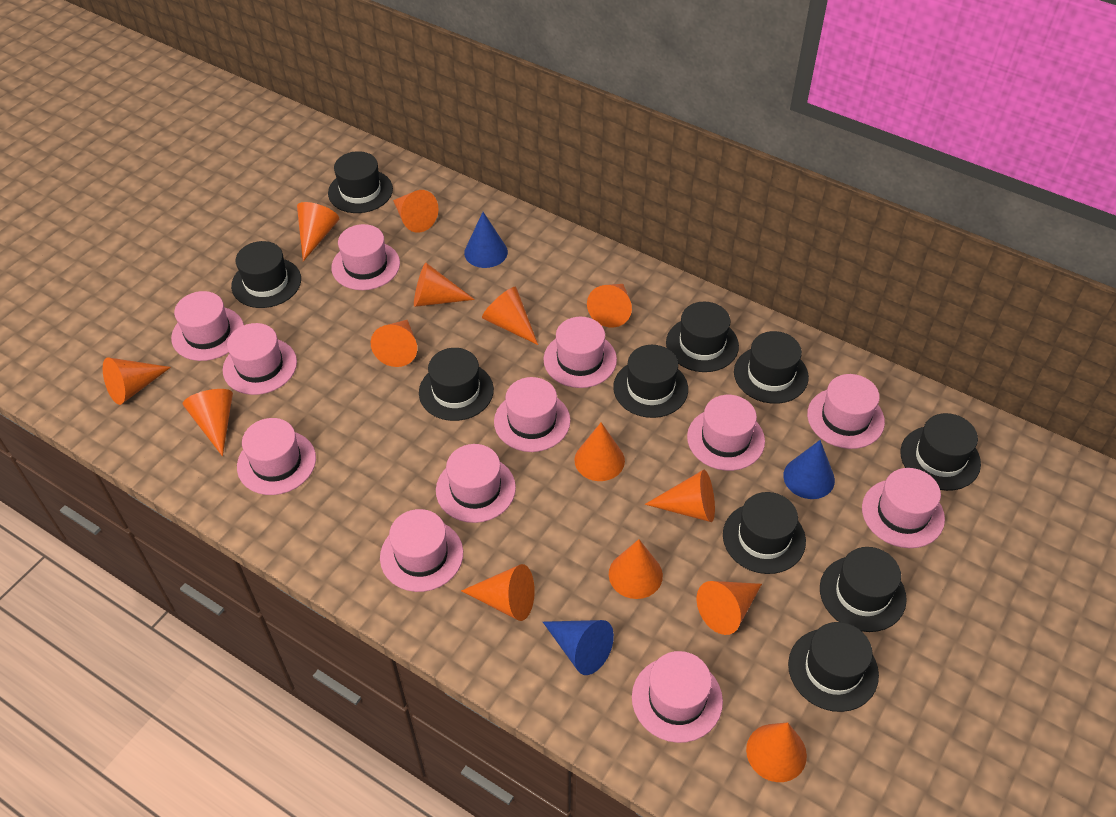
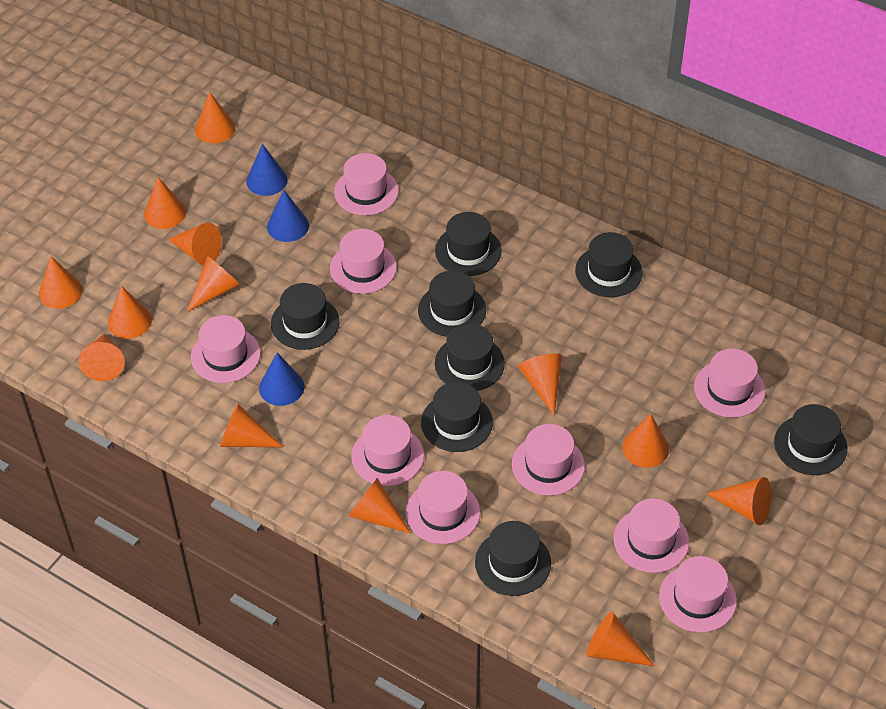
black hat: [231,241,301,308] [328,151,393,213] [419,348,494,421] [613,345,688,418] [666,302,739,372] [723,492,806,574] [734,331,809,404] [788,622,879,712] [820,547,907,632] [900,413,981,491] = 10 -> [271,283,339,350] [418,271,486,337] [421,382,493,452] [435,212,502,276] [435,323,505,391] [475,521,551,596] [575,232,643,297] [774,404,847,475] = 8
orange cone: [103,357,171,405] [183,389,233,456] [297,202,339,261] [371,320,417,367] [393,190,439,233] [414,263,475,307] [461,564,535,621] [482,287,538,345] [575,422,625,481] [587,284,632,328] [609,539,663,599] [645,470,715,522] [697,581,762,635] [746,722,807,782] = 14 -> [39,256,83,309] [79,334,125,381] [108,286,152,339] [144,177,186,229] [168,223,222,265] [187,256,240,312] [195,92,235,143] [220,404,283,447] [348,478,411,534] [518,354,563,415] [587,612,655,666] [622,414,669,468] [706,477,771,525] = 13
pink hat: [171,291,244,361] [223,323,297,395] [237,418,316,495] [331,224,400,290] [380,509,463,592] [436,444,516,523] [494,377,570,452] [543,317,617,388] [632,651,723,743] [687,395,765,471] [807,374,885,449] [862,468,945,548] = 12 -> [191,315,261,383] [330,229,397,294] [334,153,399,215] [351,415,424,486] [406,471,480,544] [512,424,585,496] [613,498,689,573] [659,556,737,633] [694,348,765,418] = 9

